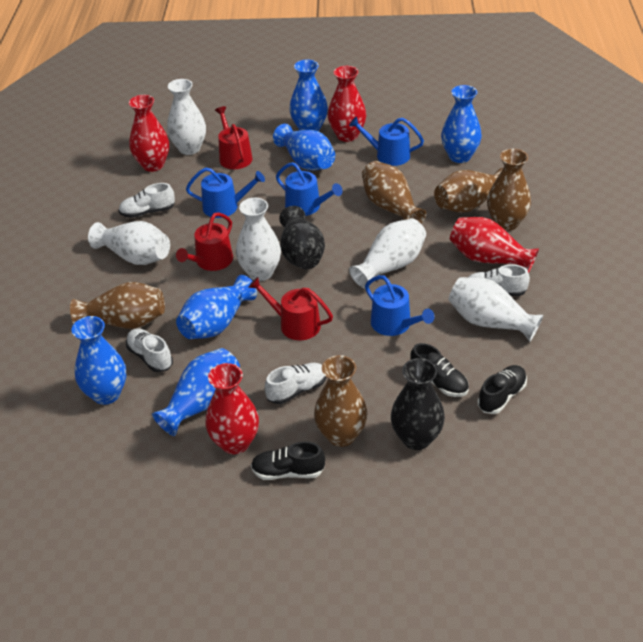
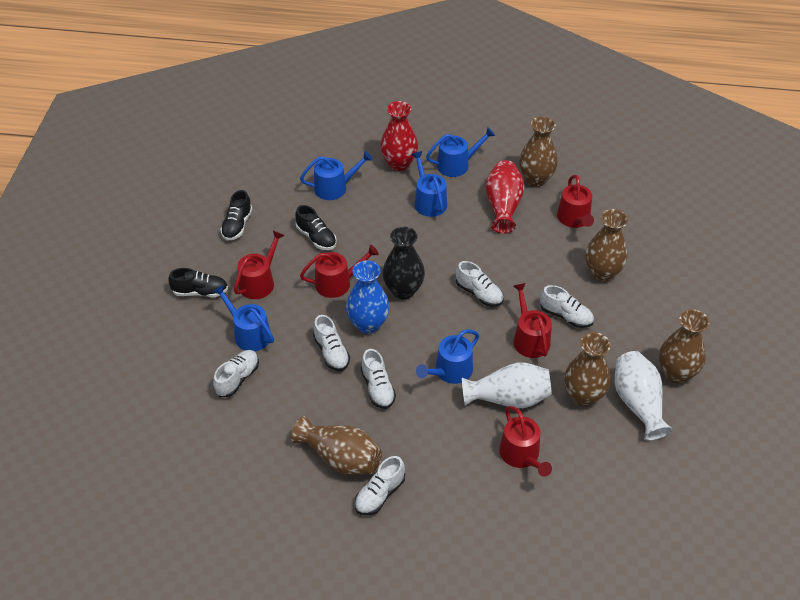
black vase: [279,206,325,269] [391,358,445,450] = 2 -> [382,227,425,299] = 1
blue vase: [72,316,126,405] [152,348,240,436] [176,275,257,339] [273,124,335,171] [289,59,328,131] [441,85,482,163] = 6 -> [346,261,390,334] = 1
blue watering can: [186,167,265,218] [276,162,343,216] [349,116,424,166] [365,275,435,336] = 4 -> [213,285,274,351] [300,151,373,200] [411,151,447,217] [416,329,479,384] [426,127,495,177] = 5
red vase: [129,95,169,172] [205,363,259,454] [328,66,366,142] [450,217,539,273] = 4 -> [380,101,418,171] [485,160,525,234] = 2
red watering can: [176,212,233,271] [215,106,252,169] [248,277,333,340] = 3 -> [234,230,284,299] [300,245,379,298] [499,406,552,477] [513,283,552,358] [557,175,594,228] = 5
white shoe: [118,183,175,218] [126,328,173,372] [265,363,326,404] [469,264,530,296] = 4 -> [213,350,259,397] [313,315,350,371] [355,456,405,515] [361,349,396,409] [456,261,503,307] [540,285,594,328] = 6
white vase: [88,221,170,265] [167,79,206,155] [236,198,281,281] [349,218,426,289] [448,277,543,342] = 5 -> [462,362,552,408] [615,351,673,441] = 2

